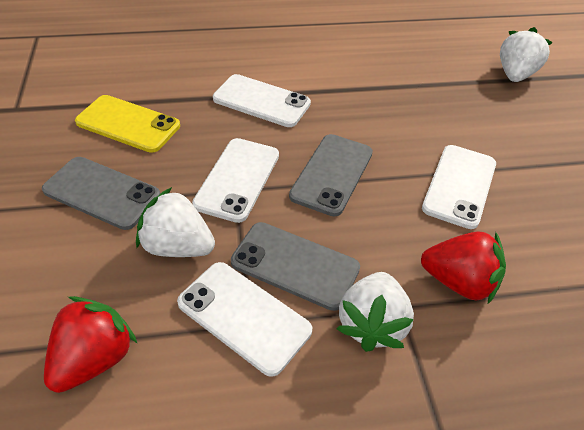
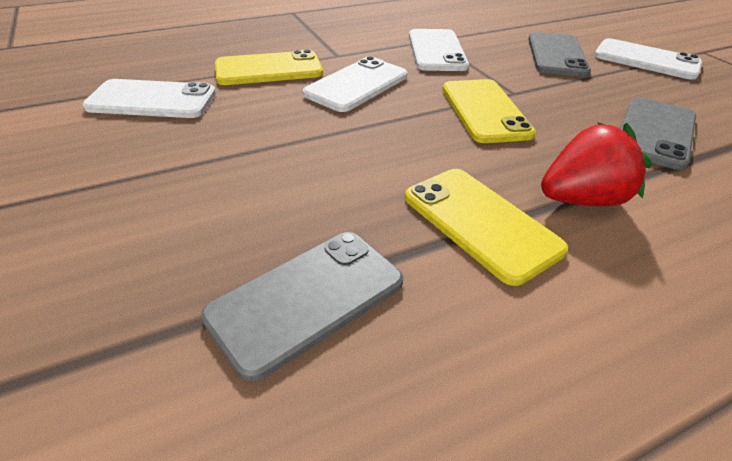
red strawberry: [44,296,138,393] [421,231,506,305] = 2 -> [541,122,652,206] = 1
white strawberry: [136,187,215,257] [336,272,414,352] [500,27,553,82] = 3 -> none = 0
yellow phone: [75,95,180,153] = 1 -> [215,49,323,85] [405,169,568,286] [442,79,536,143] = 3

